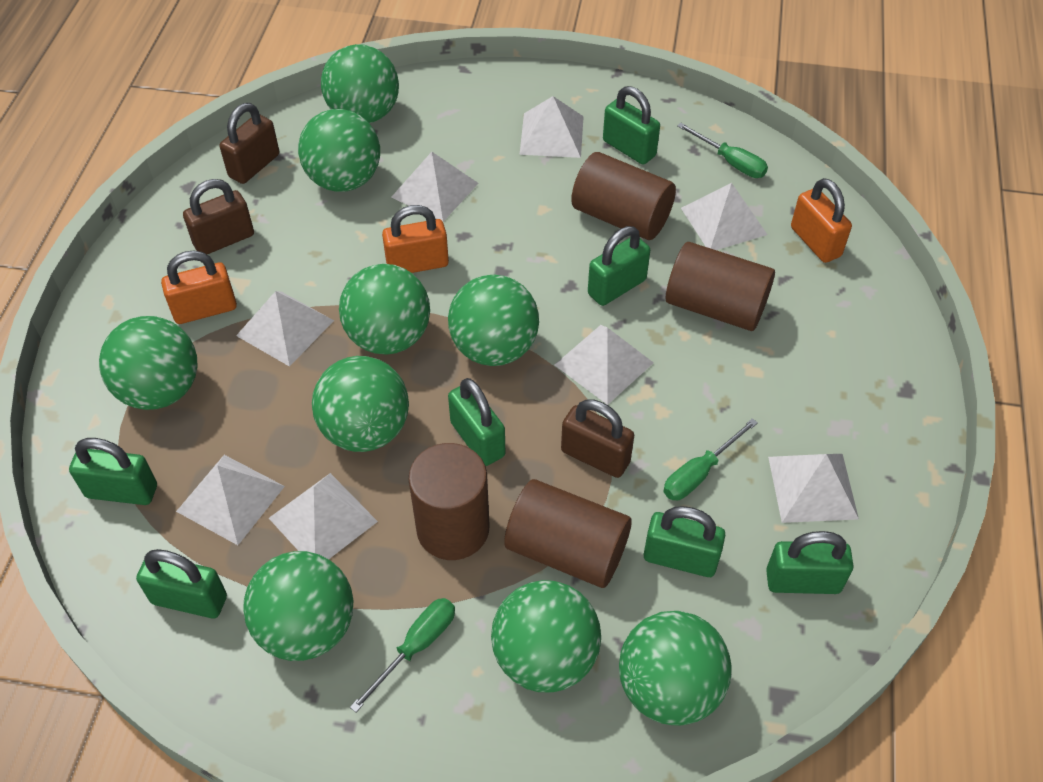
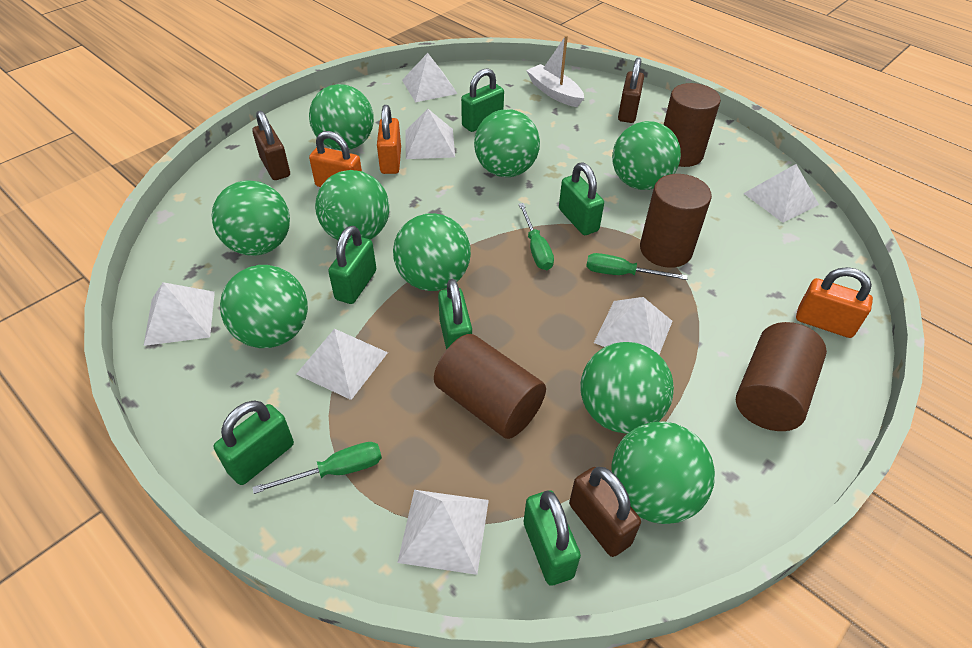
green padlock: [69,438,157,505] [136,549,227,619] [448,378,505,466] [588,226,650,306] [603,86,660,165] [644,506,725,577] [766,531,854,594] = 7 -> [214,401,294,485] [328,226,376,304] [438,279,472,350] [461,68,504,132] [524,490,581,586] [559,163,604,235] = 6
white boat: none = 0 -> [526,35,584,107] = 1
white pyramid: [176,455,285,545] [236,291,334,367] [269,473,378,559] [391,152,479,222] [519,96,584,158] [555,325,654,405] [681,183,768,250] [768,454,859,523] = 8 -> [144,282,215,346] [296,329,388,400] [397,490,489,575] [402,53,458,102] [406,109,455,159] [594,297,673,354] [743,164,819,223] = 7

